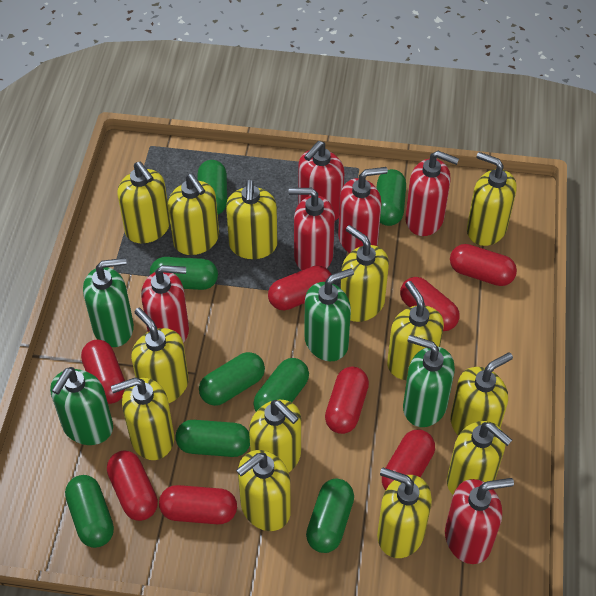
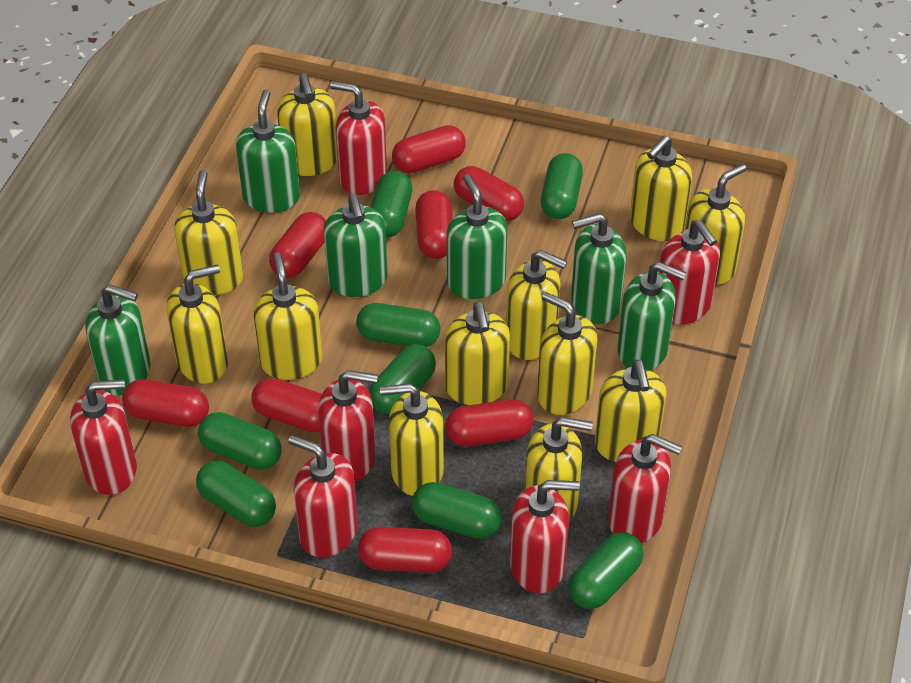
green soap dispenser: [50,367,113,445] [83,258,134,347] [304,268,354,361] [403,335,455,427] = 4 -> [85,284,151,396] [236,90,300,213] [324,193,388,297] [447,174,508,299] [571,213,627,324] [618,262,686,371] = 6
red soap dispenser: [141,265,189,343] [289,188,335,270] [298,141,344,221] [338,167,388,253] [405,151,459,236] [445,478,514,564] = 6 -> [70,379,137,495] [288,435,358,558] [318,370,378,482] [330,81,387,195] [510,480,580,593] [608,434,682,543] [659,219,720,324] = 7
yellow soap dispenser: [111,377,174,460] [117,162,170,243] [131,308,189,403] [168,174,219,255] [226,180,278,259] [236,450,291,531] [249,400,301,472] [340,225,389,322] [377,468,432,558] [387,281,444,380] [447,421,512,495] [451,352,513,436] [467,152,516,246] = 13 -> [166,264,228,384] [174,170,243,295] [254,252,323,380] [277,73,338,176] [380,383,444,496] [445,302,510,405] [506,250,567,360] [525,417,593,521] [537,292,597,415] [595,360,667,462] [630,136,692,241] [685,164,746,285] = 12

